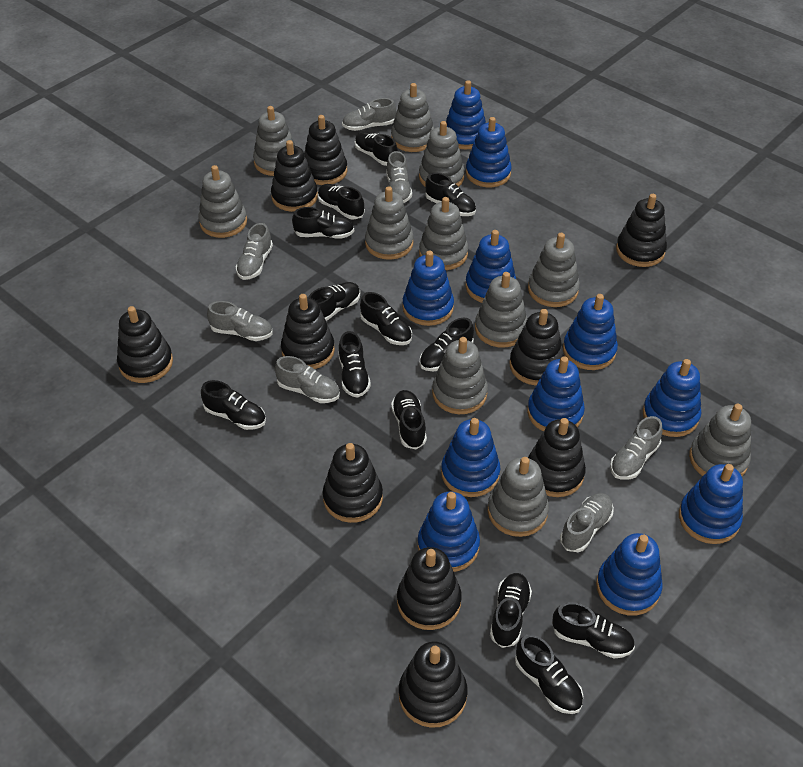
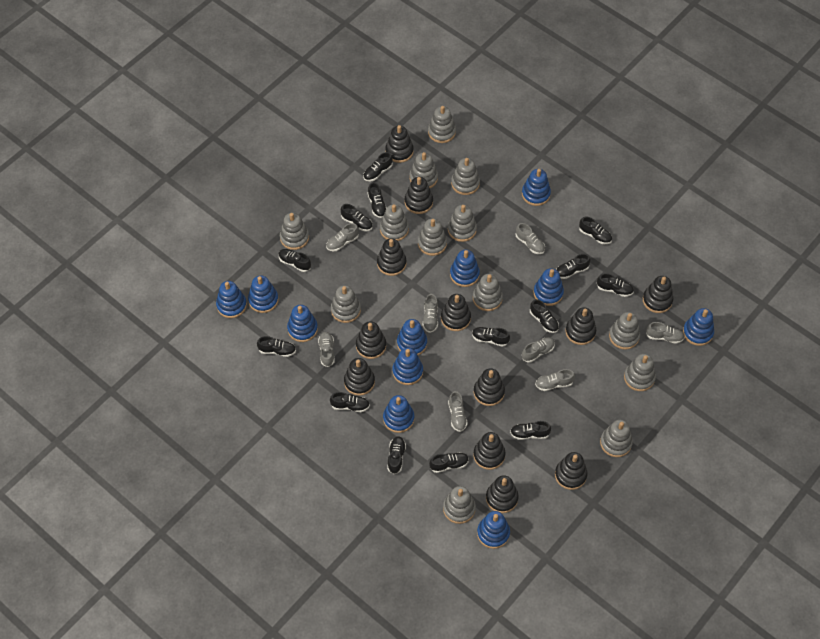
black shoe: [201,380,266,430] [292,207,354,239] [308,282,360,321] [318,184,365,220] [338,331,371,398] [355,132,398,166] [360,292,412,345] [391,390,427,449] [420,318,474,371] [425,173,476,216] [490,573,532,648] [515,634,583,714] [552,602,635,658] = 13 -> [257,336,296,357] [278,249,311,272] [330,392,370,412] [341,204,373,231] [363,152,393,181] [368,182,387,218] [387,436,406,474] [429,452,469,473] [472,327,510,347] [510,421,551,440] [530,299,559,333] [556,254,591,279] [579,217,612,244] [597,273,634,297] = 14
black stacking toy: [117,306,173,383] [271,140,318,212] [281,294,335,369] [304,115,347,185] [323,443,383,523] [397,547,462,630] [399,642,467,728] [509,309,564,385] [528,418,586,497] [616,194,667,267] = 10 -> [344,358,375,396] [356,321,386,359] [377,238,406,276] [385,125,414,163] [405,177,433,214] [441,294,471,331] [473,432,506,470] [474,368,505,406] [486,475,519,513] [555,452,587,490] [565,307,596,345] [643,276,673,313] = 12
grey shoe: [207,301,273,341] [236,223,273,280] [275,356,340,403] [342,98,396,131] [386,151,412,203] [560,493,614,552] [610,416,663,480] = 7 -> [318,332,335,367] [326,223,359,251] [423,294,438,333] [448,391,468,432] [516,223,545,254] [522,337,555,363] [535,369,575,391] [646,322,685,344] = 8
grey stacking toy: [198,165,247,238] [253,106,295,176] [365,186,414,260] [391,83,434,152] [419,121,465,187] [419,197,468,270] [432,337,488,414] [475,272,527,348] [488,457,549,537] [528,233,580,307] [689,404,751,476] = 11 -> [280,213,309,250] [331,285,361,323] [380,204,409,241] [410,152,438,188] [418,218,447,256] [428,106,456,143] [443,486,476,524] [448,204,477,242] [451,158,480,195] [473,274,503,311] [600,420,633,457] [609,312,640,350] [624,354,656,391] = 13

